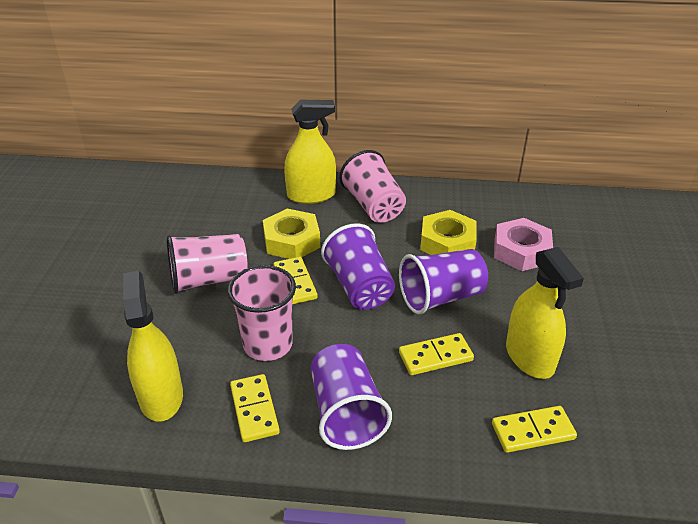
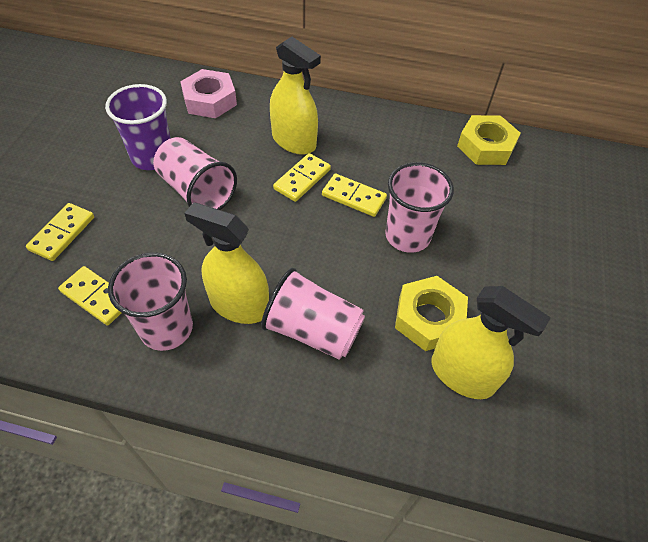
pink cup: [167,234,248,294] [227,265,296,361] [339,150,406,223] = 3 -> [108,252,193,351] [153,137,237,210] [261,268,365,360] [385,162,454,253] = 4
purple cup: [311,344,392,450] [321,223,395,310] [399,249,488,315] = 3 -> [105,84,171,170] = 1

